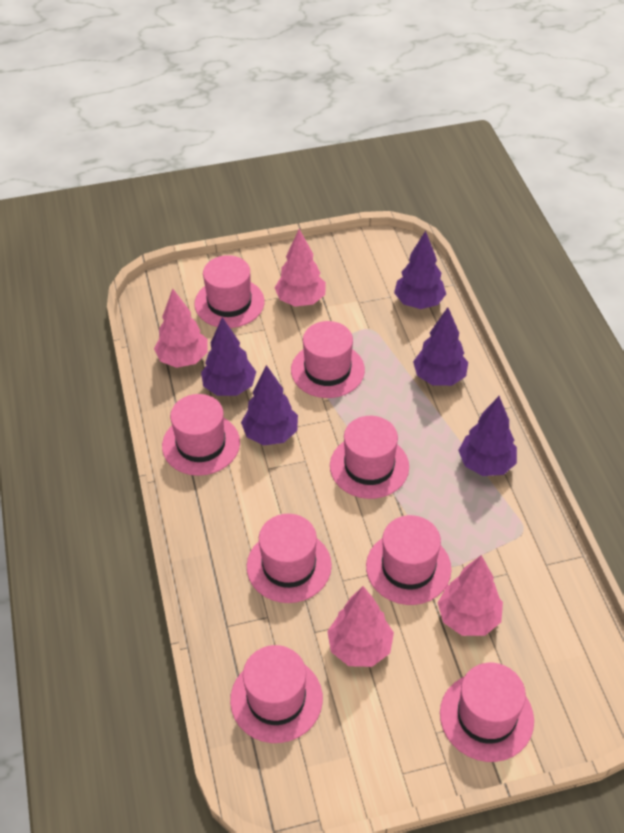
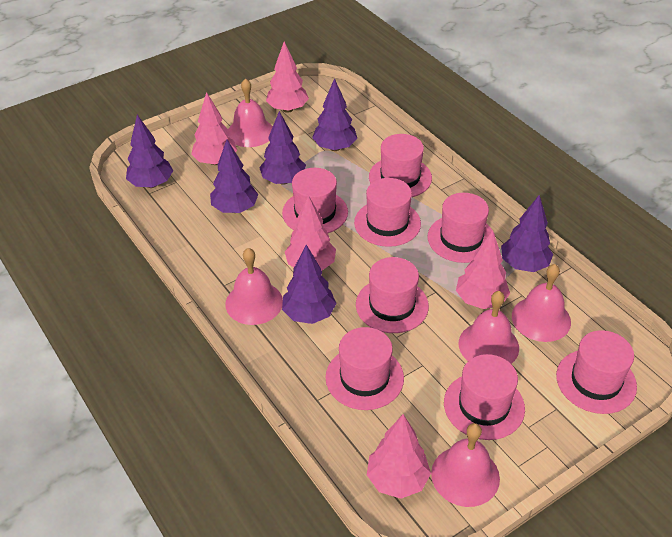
pink bell: none = 0 -> [225,248,283,325] [228,78,273,147] [431,423,500,507] [459,291,519,364] [512,264,571,342] = 5
pink tree: [154,289,208,368] [275,229,326,307] [327,586,394,667] [438,555,503,636] = 4 -> [191,92,237,165] [266,41,309,113] [285,195,336,271] [367,414,431,499] [456,230,510,309] = 5
purple tree: [201,317,256,396] [241,365,298,445] [394,231,446,309] [413,307,468,386] [458,396,517,476] = 5 -> [126,115,173,188] [210,140,259,213] [259,111,306,185] [282,245,336,324] [312,78,357,151] [501,195,553,272] = 6

